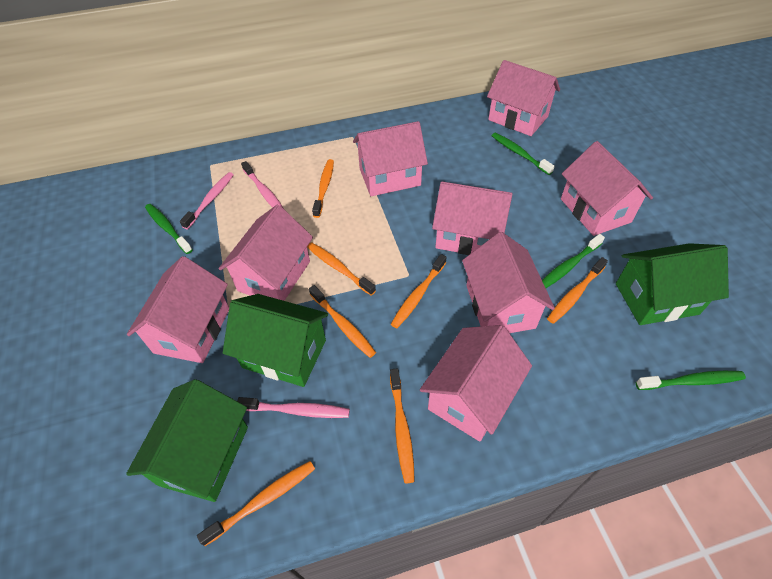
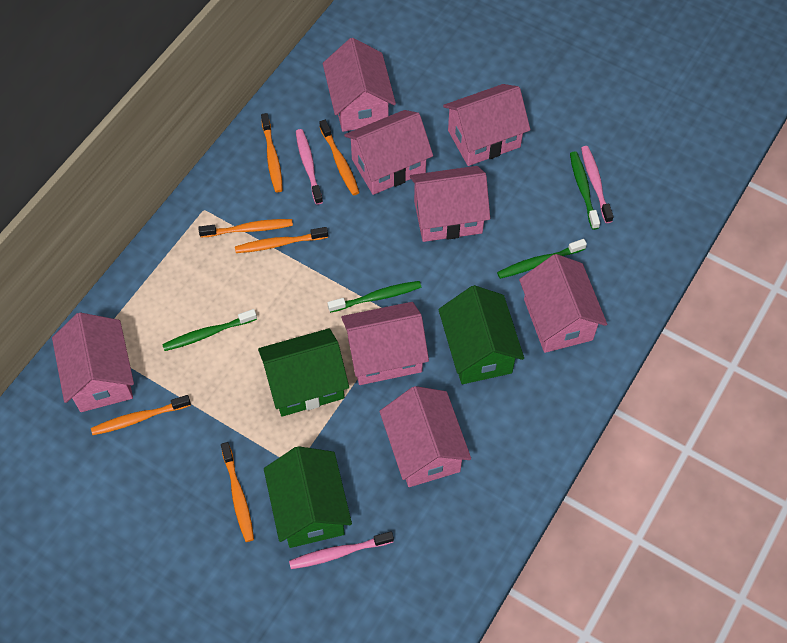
orange toothbrush: [197,461,315,546] [307,242,376,295] [309,285,376,358] [312,159,334,218] [390,369,415,483] [391,254,447,328] [547,257,608,324] = 7 -> [91,395,191,435] [198,219,293,237] [221,442,254,542] [235,227,328,253] [261,113,283,192] [319,120,360,196] = 6

